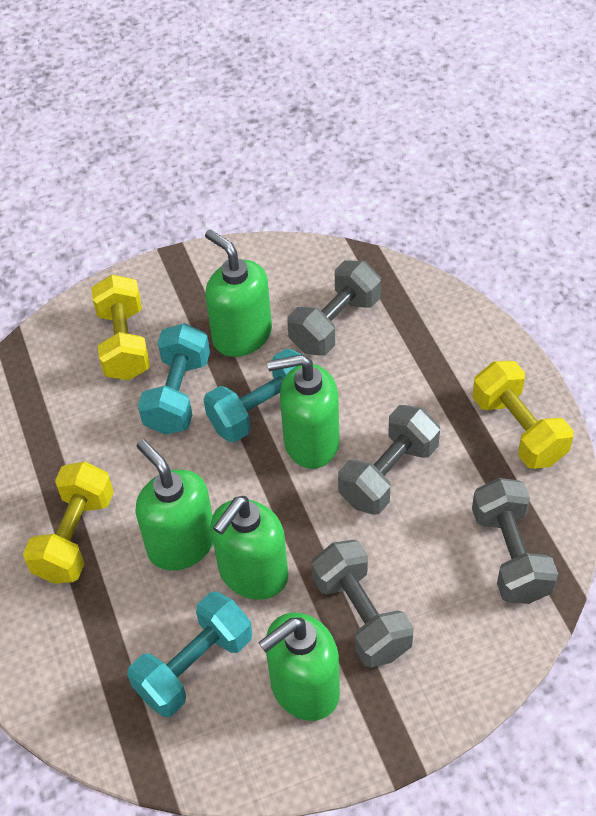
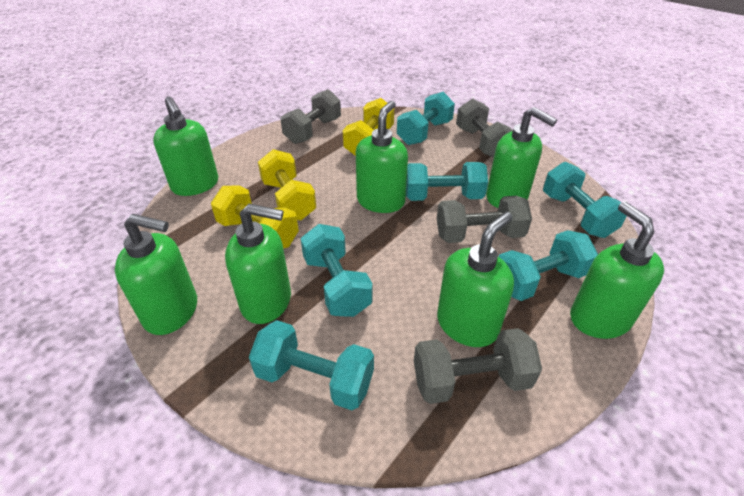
green soap dispenser: [136,439,213,571] [205,229,272,357] [211,496,288,600] [258,613,340,721] [267,355,340,469] = 5 -> [115,214,197,335] [153,96,218,196] [225,204,291,324] [356,101,408,213] [437,212,514,347] [486,107,557,208] [570,202,664,339] = 7
turquoise dumbbell: [127,592,252,717] [138,323,210,435] [204,349,304,443] = 3 -> [249,320,374,410] [300,224,373,317] [397,92,455,145] [406,162,488,201] [499,230,598,301] [543,162,626,238] = 6

